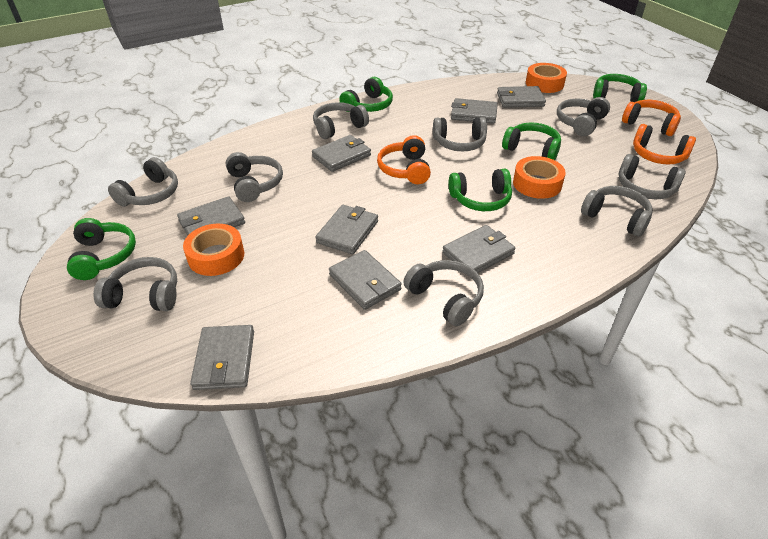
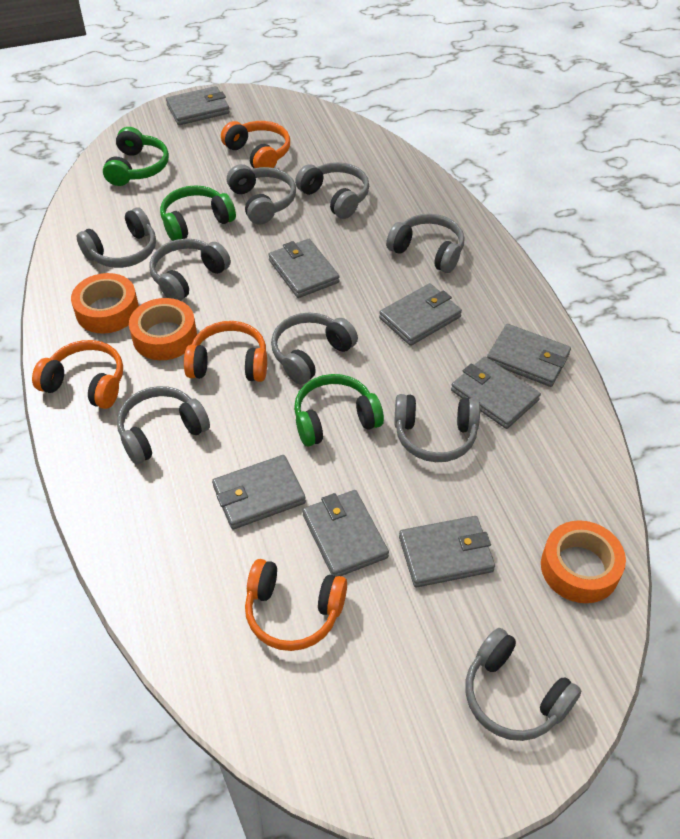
green headphones: [67,218,136,280] [339,77,393,112] [449,169,512,211] [502,122,561,160] [593,74,647,102] = 5 -> [103,127,169,186] [160,185,236,241] [294,374,384,446] = 3
orange headphones: [377,135,431,184] [622,100,681,136] [633,124,696,165] = 3 -> [32,340,123,409] [184,321,267,382] [221,121,290,168] [245,559,347,651] = 4

